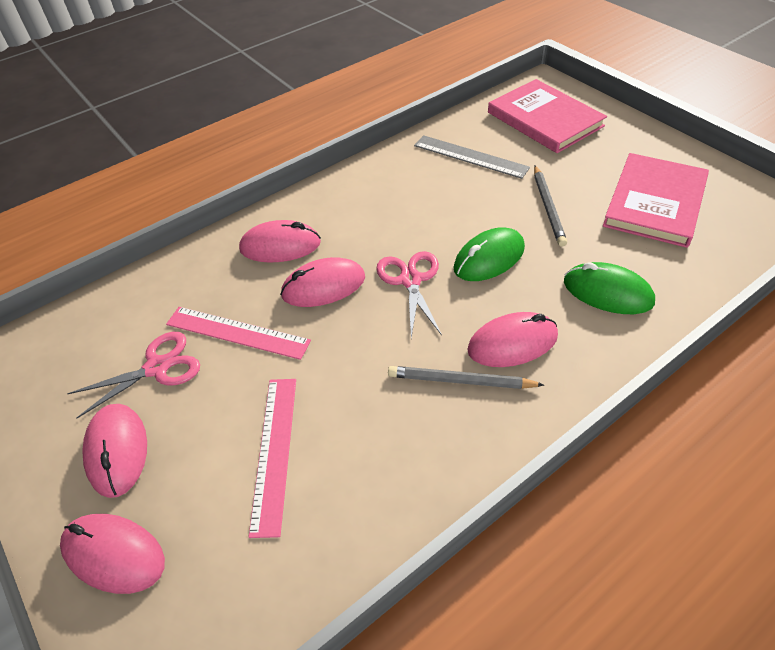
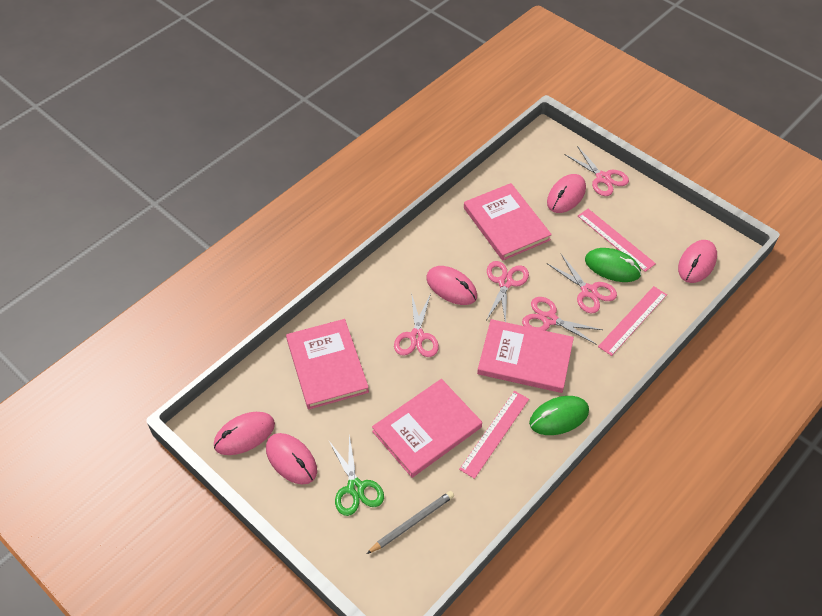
green scissors: none = 0 -> [329,435,384,516] = 1
grey pencil: [388,366,544,389] [534,165,567,247] = 2 -> [367,491,454,554] = 1
grey ruler: [414,135,530,179] = 1 -> none = 0
pink book: [488,79,607,153] [603,153,709,248] = 2 -> [286,319,369,409] [372,379,482,478] [464,183,552,261] [477,319,574,393] = 4
pink ruler: [166,307,311,360] [248,379,296,538] = 2 -> [459,391,529,479] [578,209,656,272] [598,286,667,356] = 3
pink scissors: [67,332,200,418] [376,251,442,338] = 2 -> [394,292,439,357] [487,261,529,322] [522,297,603,345] [547,254,617,314] [564,146,629,196] = 5

